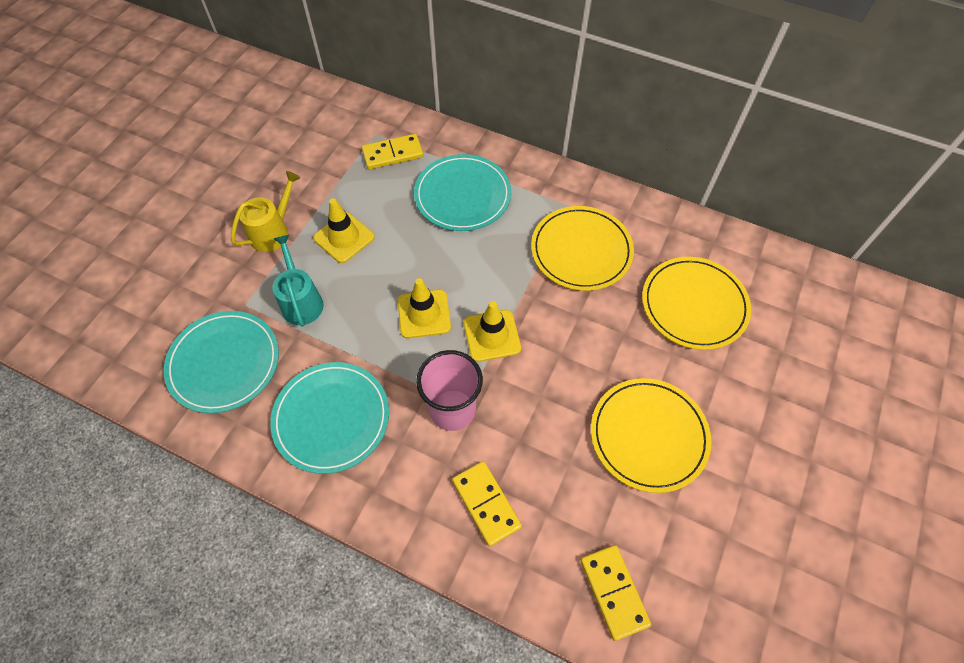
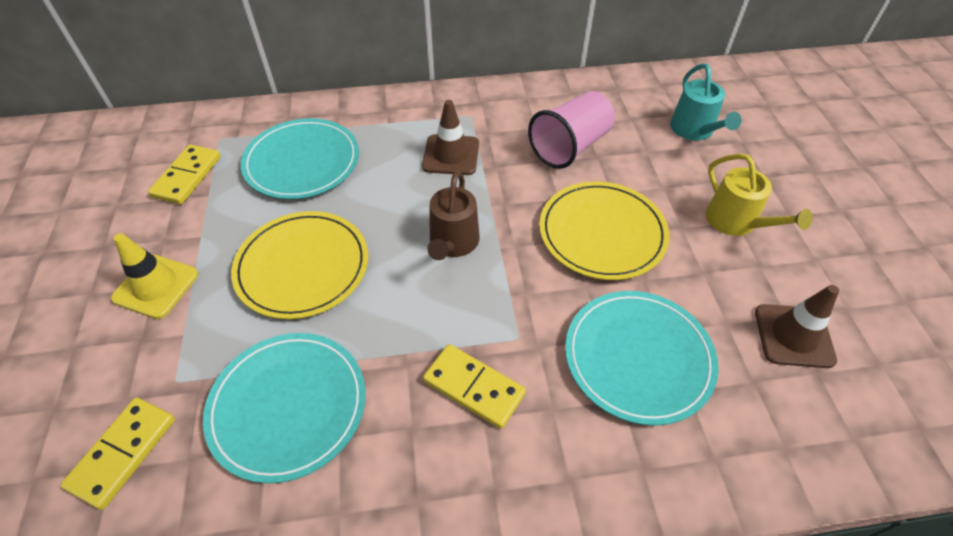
brown traffic cone: none = 0 -> [422,100,479,175] [755,285,839,368] = 2
brown watering can: none = 0 -> [427,171,480,260] = 1
yellow plate: [531,206,634,291] [591,378,712,493] [642,257,751,350] = 3 -> [231,211,368,319] [539,181,670,280] = 2
yellow traffic cone: [313,198,375,263] [398,278,451,338] [464,301,521,362] = 3 -> [111,233,198,319] = 1

